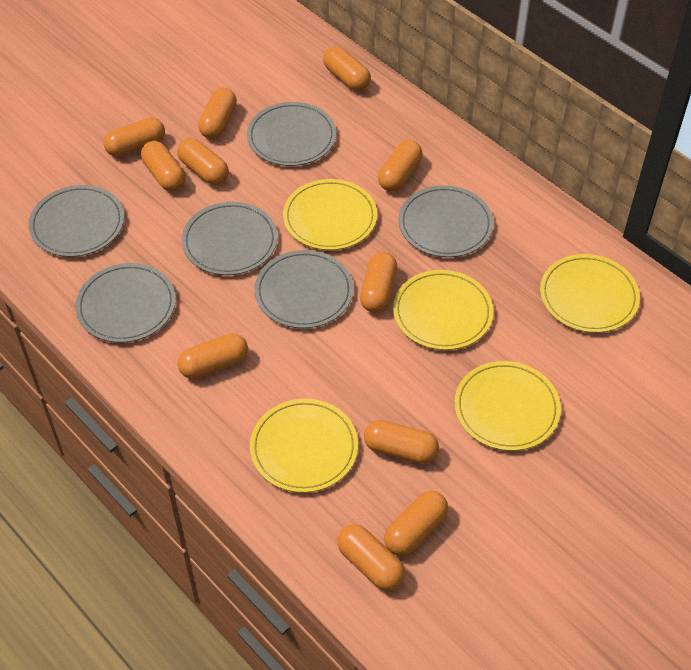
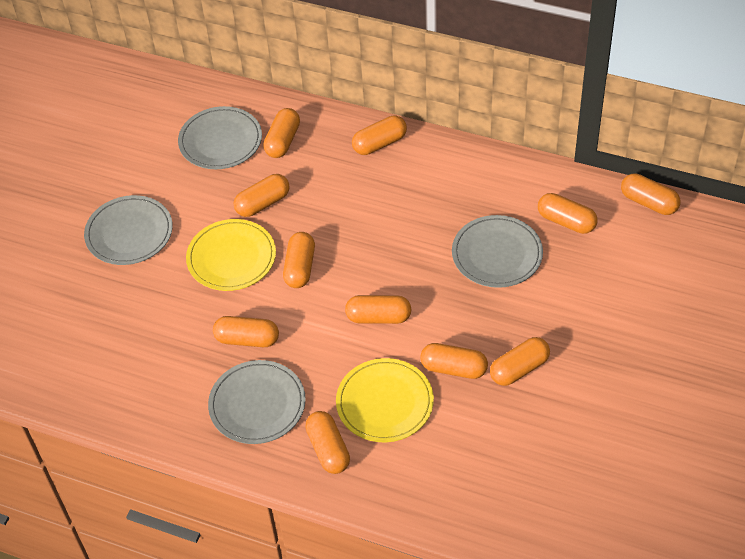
grey plate: [29,185,124,257] [75,263,176,343] [182,202,277,275] [247,102,336,166] [254,250,353,328] [399,185,493,257] = 6 -> [84,195,173,265] [178,106,262,169] [208,360,306,444] [452,215,543,288] = 4
yellow plate: [250,399,358,493] [283,179,377,250] [393,270,493,350] [454,361,561,451] [540,254,640,333] = 5 -> [186,219,276,291] [336,358,434,442] = 2

